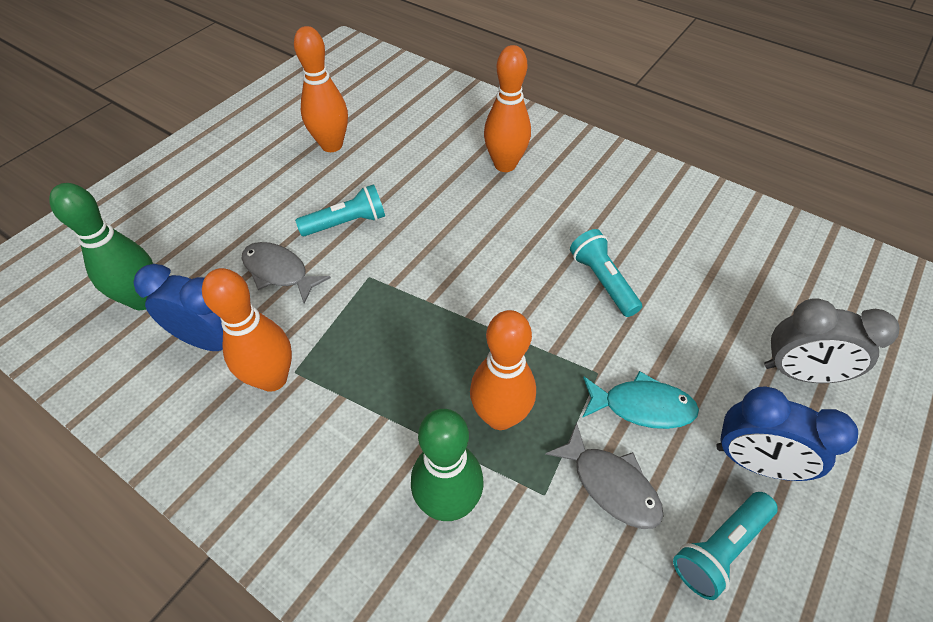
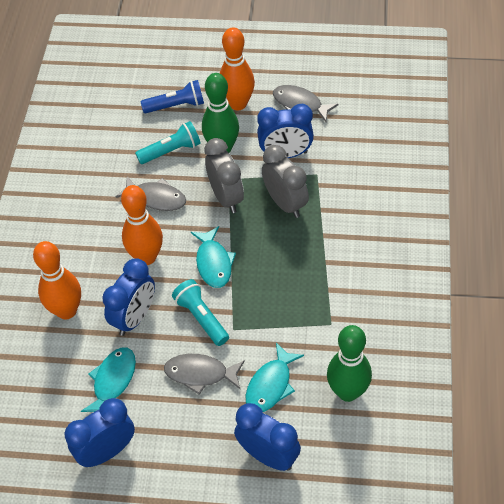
blue clock: [133,264,223,351] [716,386,858,481] = 2 -> [65,398,135,467] [102,258,155,336] [234,403,301,471] [257,104,314,158] = 4
blue flashlight: none = 0 -> [141,80,204,113] = 1
grey clock: [764,299,899,383] = 1 -> [204,138,244,213] [262,145,309,218] = 2
grey fish: [242,242,331,303] [545,422,664,529] = 2 -> [116,176,186,211] [164,354,245,395] [273,85,338,122] = 3
orange bowling pin: [202,268,292,392] [294,26,348,152] [470,310,536,430] [484,45,531,172] = 4 -> [33,241,81,319] [121,185,163,265] [220,27,255,111] = 3
turquoise fish: [582,371,699,429] = 1 -> [81,347,136,412] [191,226,236,288] [246,343,304,412] = 3
turquoise flashlight: [295,184,385,236] [570,229,642,317] [673,492,778,600] = 3 -> [135,121,201,164] [172,279,229,346] = 2

